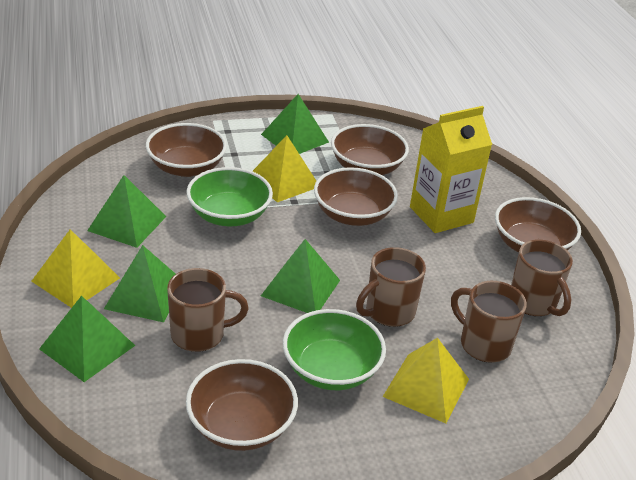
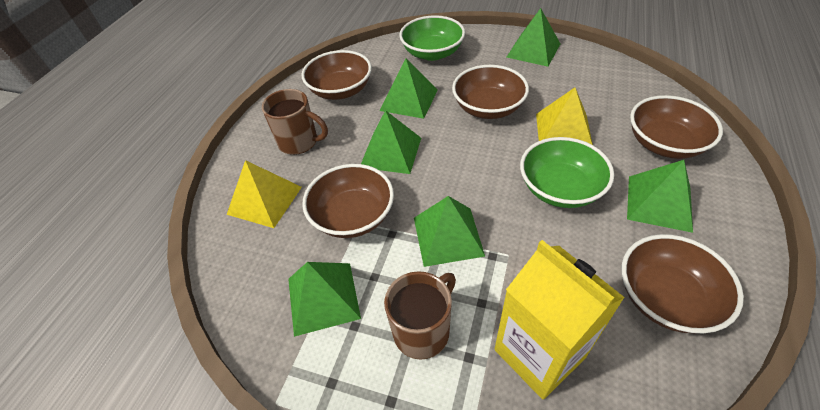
brown mug: [167,268,249,352] [356,247,426,327] [451,281,527,363] [511,239,573,316] = 4 -> [262,89,328,155] [384,271,456,360] = 2
green pyramid: [39,296,135,382] [87,175,166,248] [104,245,175,323] [261,94,329,154] [261,239,340,313] = 5 -> [288,262,361,337] [361,110,421,174] [380,58,438,119] [414,196,485,267] [507,8,560,67] [627,160,693,233] = 6
yellow pyramid: [31,229,120,308] [253,135,316,202] [383,338,469,423] = 3 -> [227,160,302,228] [536,88,593,145] = 2

